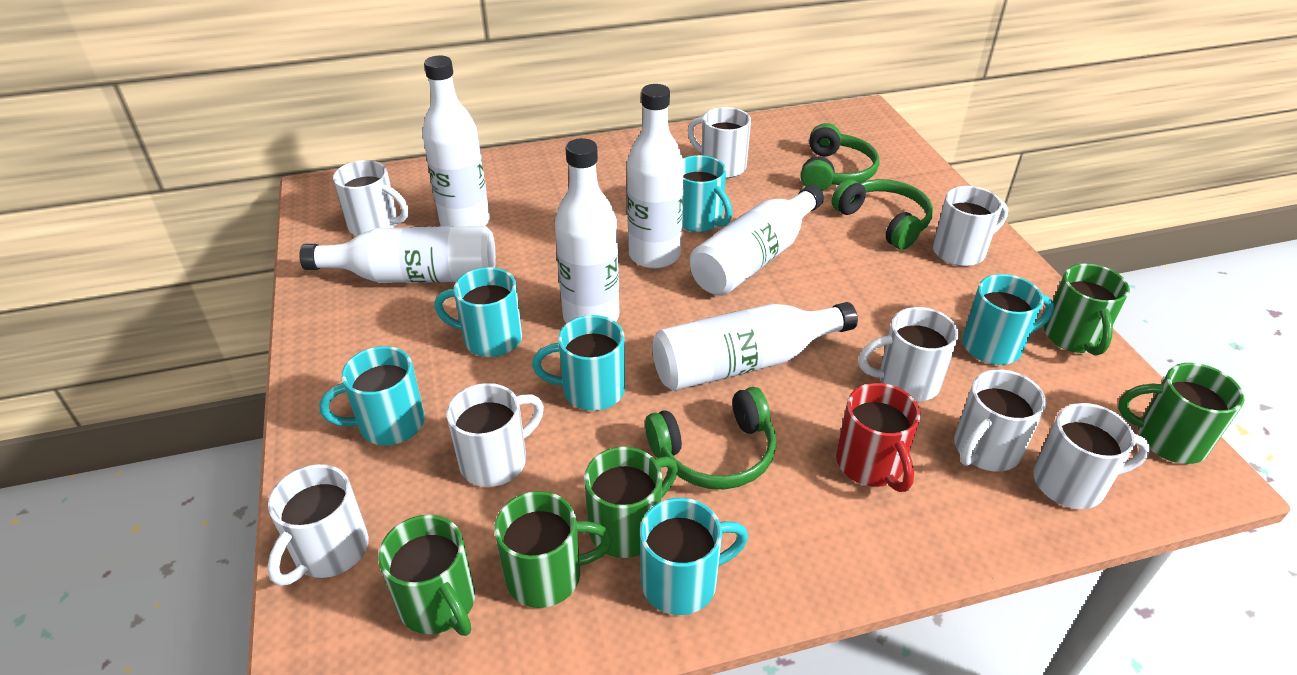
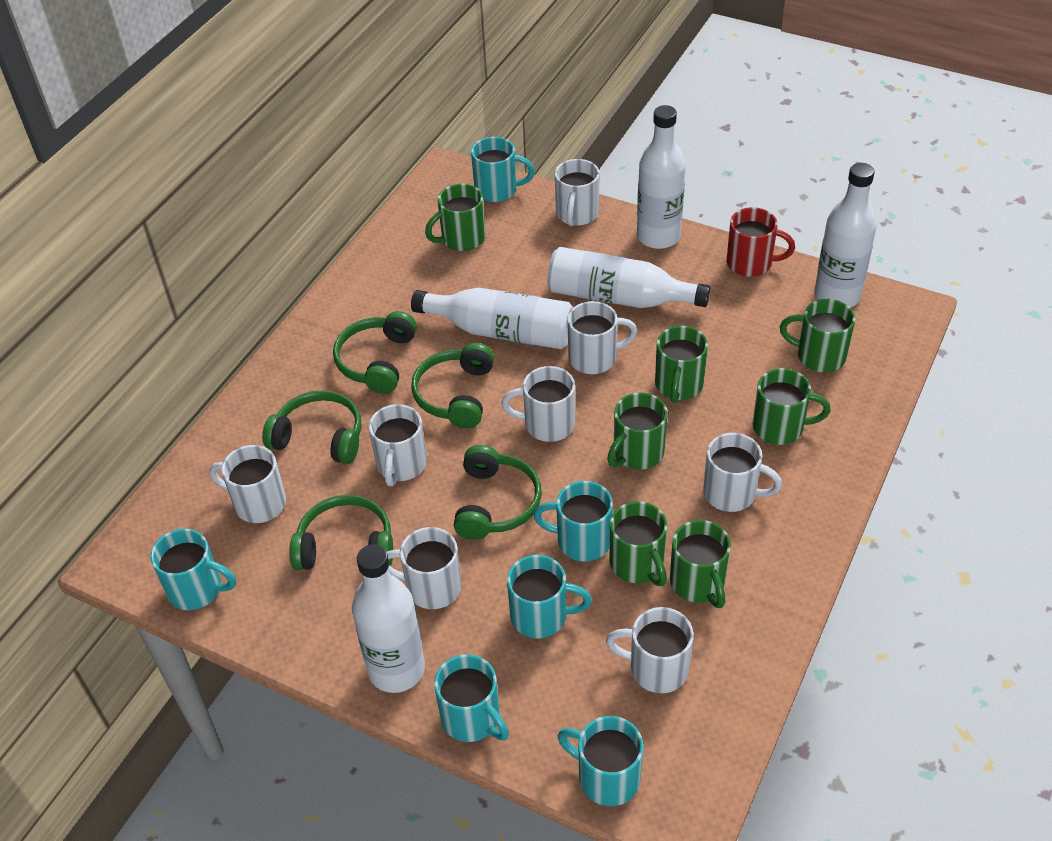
green headphones: [645,387,776,489] [801,123,880,191] [832,179,933,250] = 3 -> [262,390,361,464] [290,495,393,570] [333,311,417,394] [411,343,494,428] [454,445,542,540] = 5
green mug: [378,515,475,636] [494,491,613,608] [584,447,678,558] [1044,263,1130,355] [1118,363,1244,464] = 5 -> [425,184,485,251] [607,392,668,470] [610,501,667,586] [655,326,708,403] [670,520,731,608] [753,368,831,445] [780,299,855,372] = 7
white bottle: [299,226,496,283] [422,56,490,227] [555,138,619,323] [627,84,684,269] [652,302,858,391] [690,185,824,296] = 6 -> [352,544,425,693] [411,288,573,349] [547,247,710,308] [637,105,686,249] [814,163,876,308] = 5

